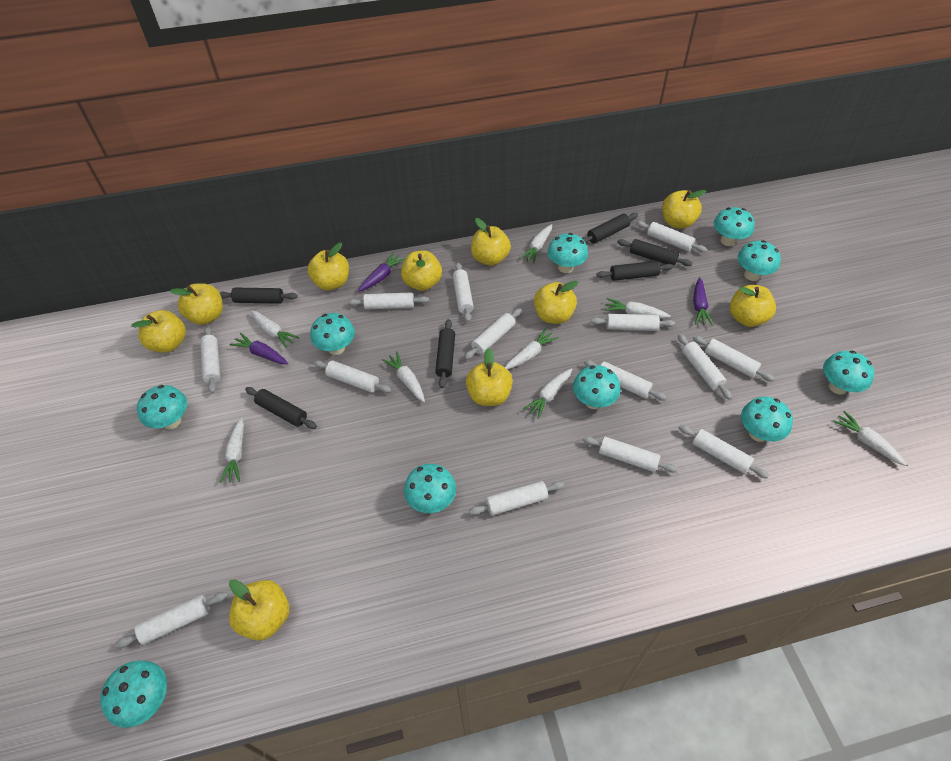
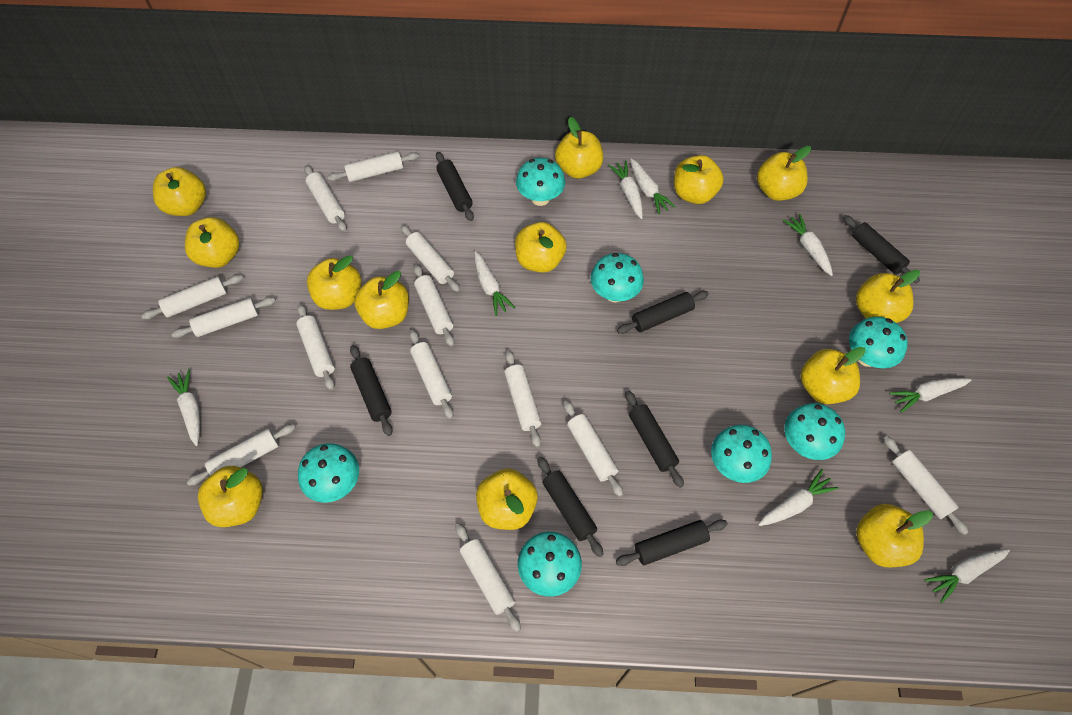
black rolling pin: [220,288,298,304] [245,387,317,429] [435,319,455,388] [582,213,638,243] [596,261,674,281] [617,239,692,266] = 6 -> [350,345,393,436] [436,152,474,221] [537,457,604,557] [616,520,728,566] [617,291,709,334] [625,390,684,488] [843,215,920,283] = 7
purple carrot: [229,333,288,364] [358,252,405,292] [693,277,713,326] = 3 -> none = 0
turquoise mushroom: [100,661,167,728] [137,385,187,429] [310,313,355,355] [404,464,456,513] [547,233,588,273] [573,365,620,409] [714,207,755,246] [738,240,781,281] [741,397,793,442] [823,351,874,395] = 10 -> [298,443,359,503] [516,158,565,206] [518,532,582,597] [591,253,644,302] [711,425,772,483] [784,403,845,460] [849,316,908,368] = 7
white rolling pin: [115,592,228,648] [200,327,220,393] [314,360,392,393] [348,292,429,309] [453,262,474,322] [464,308,522,360] [469,481,564,516] [583,436,678,473] [584,360,667,400] [590,313,675,331] [636,221,707,252] [678,334,732,400] [679,425,769,479] [693,336,775,381] = 14 -> [141,275,243,319] [171,297,276,338] [187,424,295,486] [296,304,335,390] [304,165,347,232] [328,151,419,182] [401,225,460,292] [409,330,453,419] [414,264,454,347] [455,524,521,632] [504,350,542,448] [563,401,623,497] [883,436,969,535] = 13
yellow apple: [131,310,186,352] [170,283,223,325] [229,579,289,641] [308,243,349,290] [401,251,442,291] [466,348,513,406] [471,218,511,266] [534,281,578,324] [662,190,706,229] [730,285,776,327] = 10 -> [153,167,206,216] [185,217,240,268] [198,466,263,527] [307,255,362,310] [354,271,409,329] [476,468,538,530] [515,222,567,273] [555,117,603,179] [674,155,724,204] [757,146,811,201] [800,347,865,404] [856,269,920,323] [856,504,933,567] = 13

